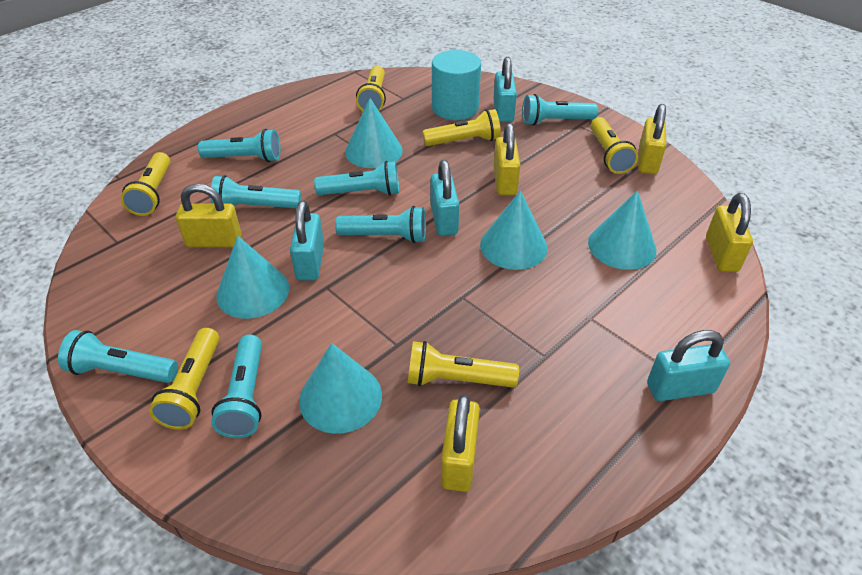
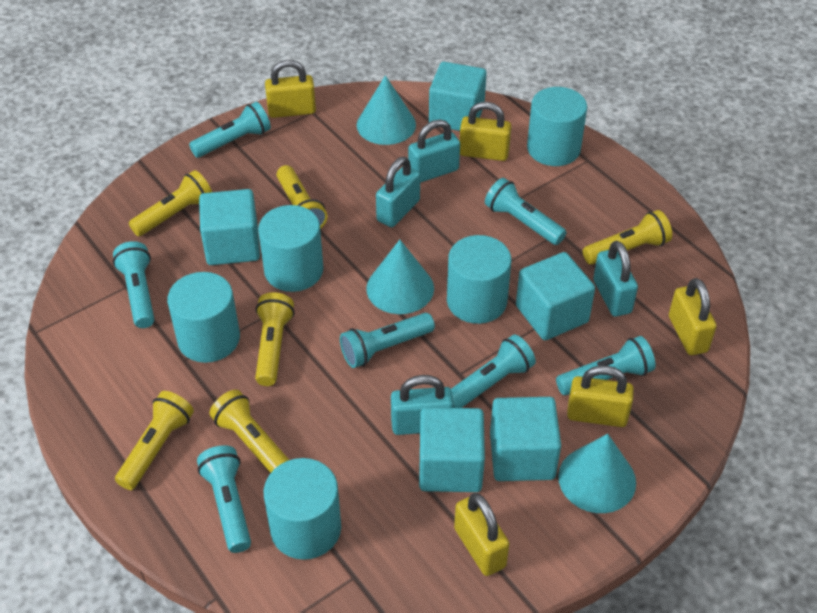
turquoise cone: [216,236,289,319] [299,343,382,434] [345,98,403,168] [480,190,547,270] [588,190,656,270] = 5 -> [357,75,416,145] [366,240,434,314] [558,434,636,513] = 3
turquoise cube: none = 0 -> [199,189,260,265] [419,407,485,492] [429,62,487,131] [490,397,561,481] [516,252,595,340] = 5
turquoise cylinder: [432,50,481,120] = 1 -> [167,272,240,363] [258,205,323,292] [264,458,341,560] [447,235,511,324] [527,87,587,166] = 5

